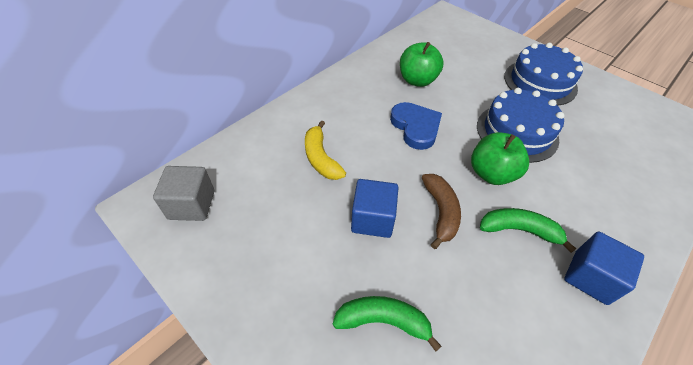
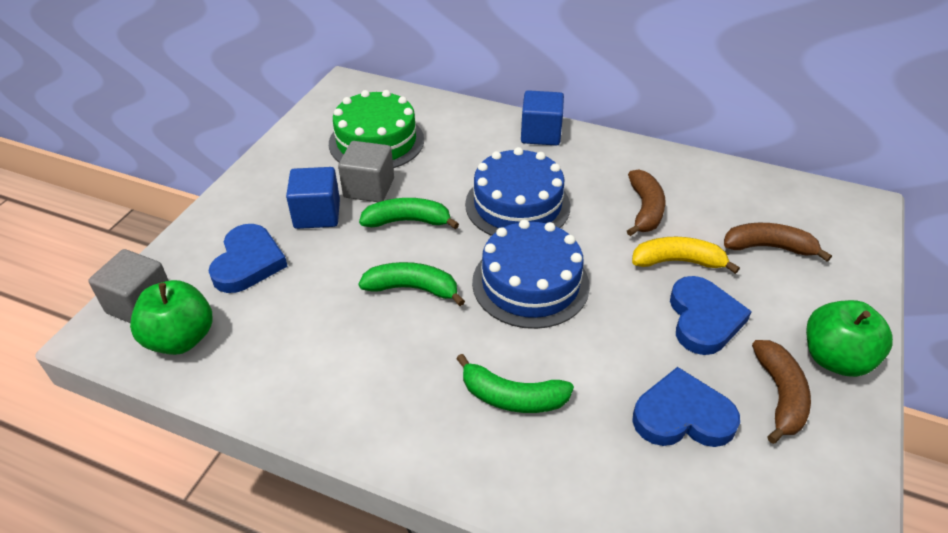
blue heart: [390,102,442,150] = 1 -> [208,224,288,293] [632,367,740,447] [670,276,752,355] = 3
brown banana: [422,174,461,249] = 1 -> [627,169,666,236] [724,223,832,262] [752,340,811,444] = 3
green banana: [333,296,442,352] [480,208,576,253] = 2 -> [359,198,459,229] [359,262,465,306] [456,354,574,413] = 3
green cake: none = 0 -> [329,90,424,168] = 1
grey cube: [153,166,214,221] = 1 -> [88,249,169,323] [338,141,394,202] = 2

